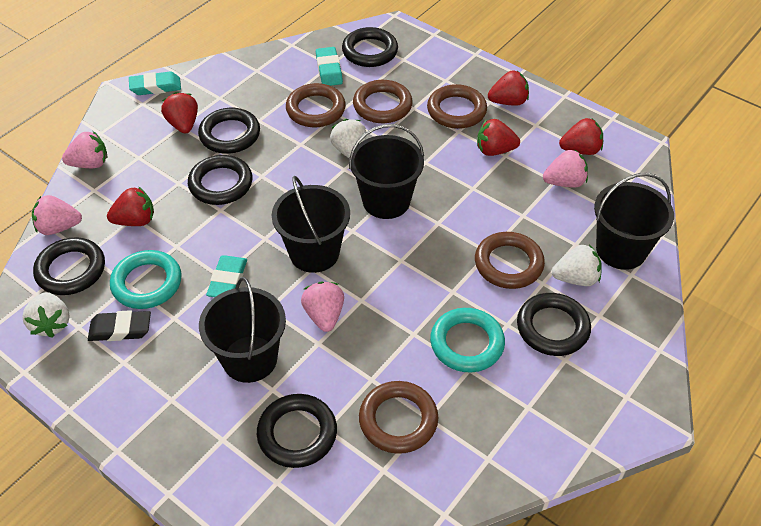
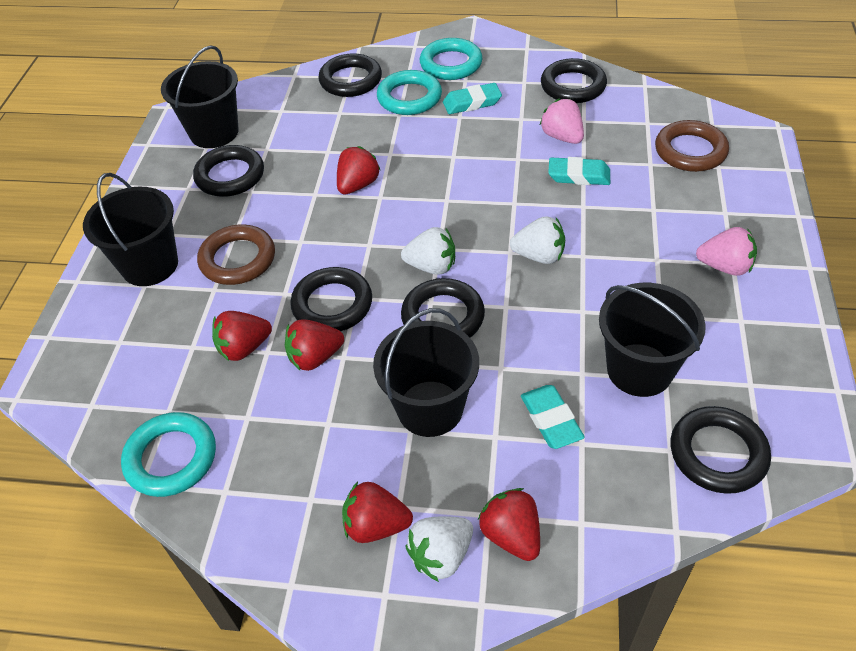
black eraser: [88,310,151,341] = 1 -> none = 0
brown ring: [286,83,346,127] [353,80,412,123] [359,381,438,454] [427,84,487,129] [475,232,545,289] = 5 -> [197,224,275,285] [655,120,729,172] = 2
pink strawberry: [32,195,82,235] [62,131,108,168] [301,281,344,332] [543,149,588,188] = 4 -> [540,98,584,144] [696,227,757,276] = 2
turquoise ring: [110,250,182,309] [430,308,505,372] = 2 -> [121,412,216,497] [377,70,442,115] [420,38,483,80] = 3

